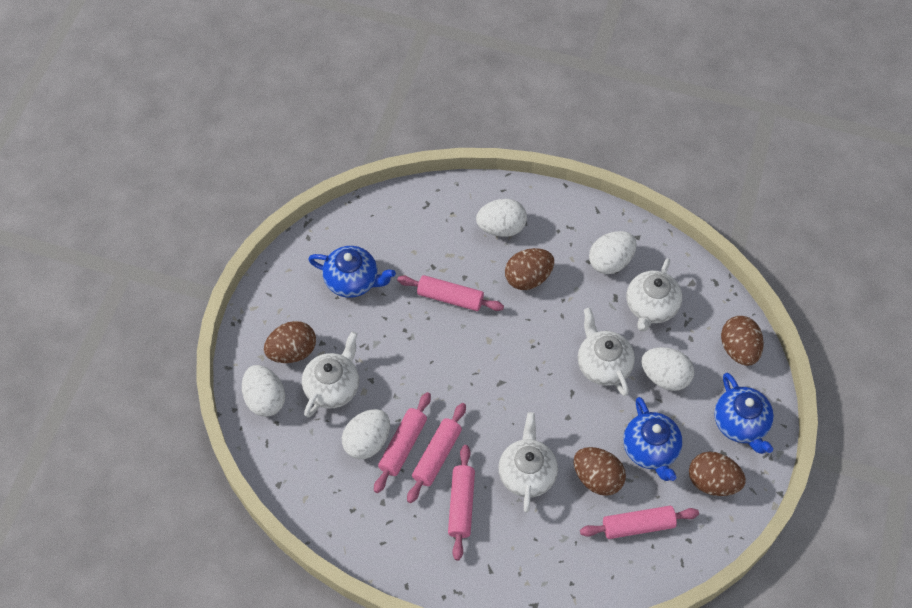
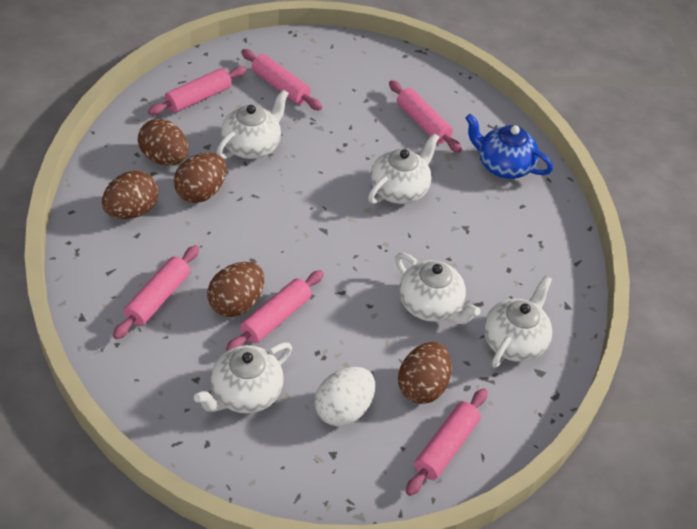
blue teapot: [308,246,396,298] [623,397,682,481] [714,373,774,454] = 3 -> [465,114,553,179] = 1
pink rolling pin: [374,392,431,493] [397,275,504,311] [407,403,466,503] [448,445,475,560] [580,506,699,539] = 5 -> [113,245,199,339] [148,66,247,115] [226,270,324,351] [241,49,322,111] [389,80,462,153] [406,388,487,496] = 6
white egg: [242,365,285,417] [342,409,390,459] [476,199,527,237] [589,231,637,274] [641,347,694,391] = 5 -> [315,367,375,427] = 1
white teapot: [302,332,359,417] [498,412,558,513] [578,308,635,396] [627,258,682,332] = 4 -> [194,343,292,413] [216,89,289,159] [368,133,439,204] [395,253,481,324] [484,275,552,368] = 5

